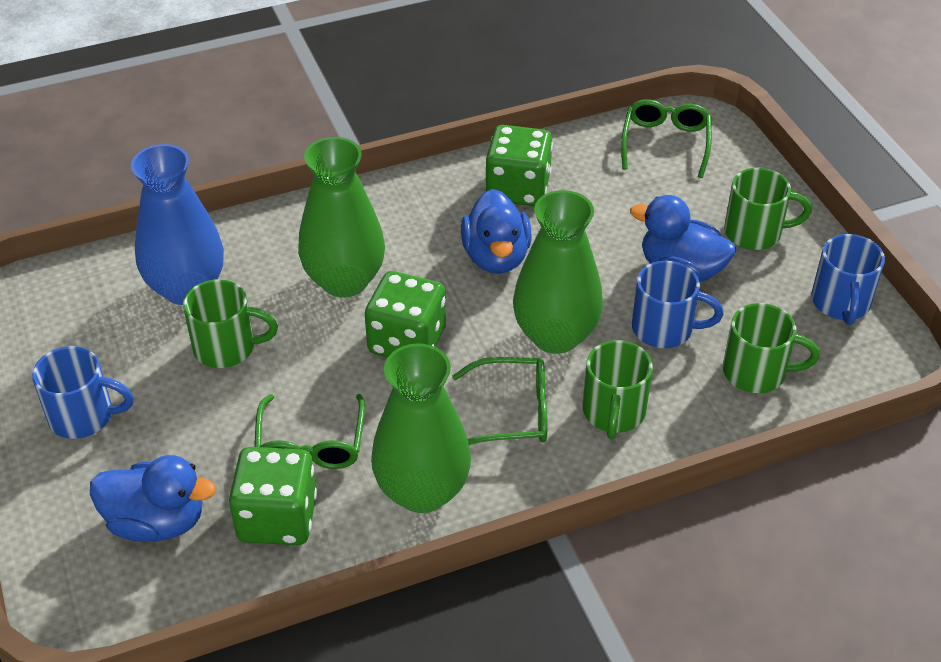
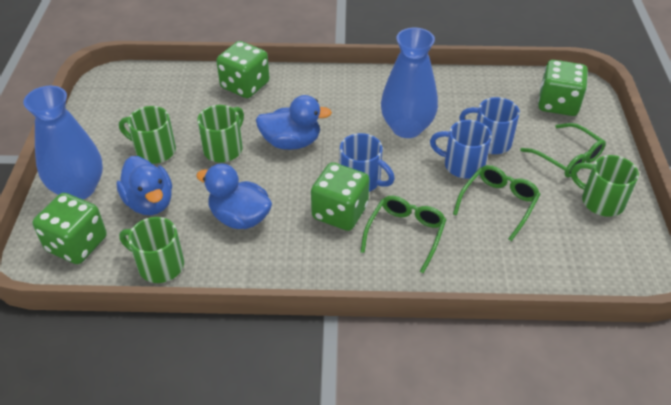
blue vase: [131,144,224,305] = 1 -> [23,86,103,200] [381,28,438,138] = 2
green dice: [229,447,317,545] [365,271,446,358] [485,125,553,206] = 3 -> [32,193,107,264] [216,41,270,98] [311,162,370,231] [538,60,588,116] = 4
green vase: [298,137,385,298] [371,343,471,513] [513,190,603,354] = 3 -> none = 0

